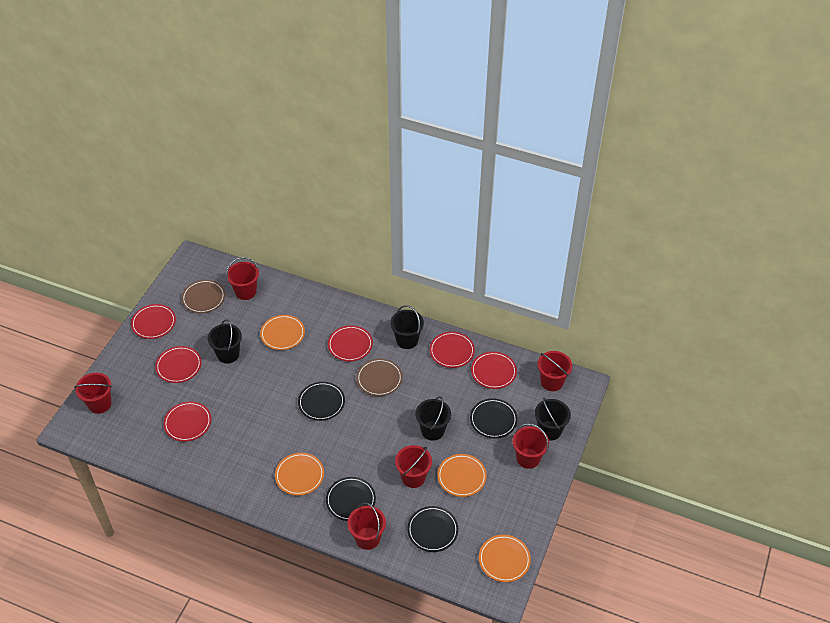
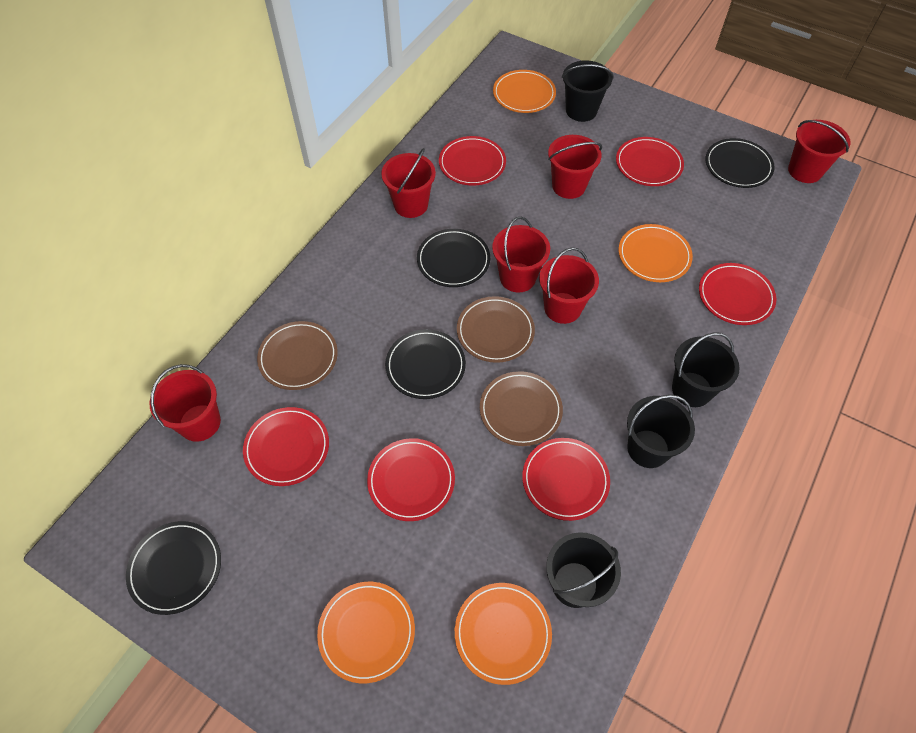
brown plate: [182,280,225,313] [357,359,403,396] = 2 -> [257,321,338,390] [457,296,535,363] [480,371,563,446] = 3

